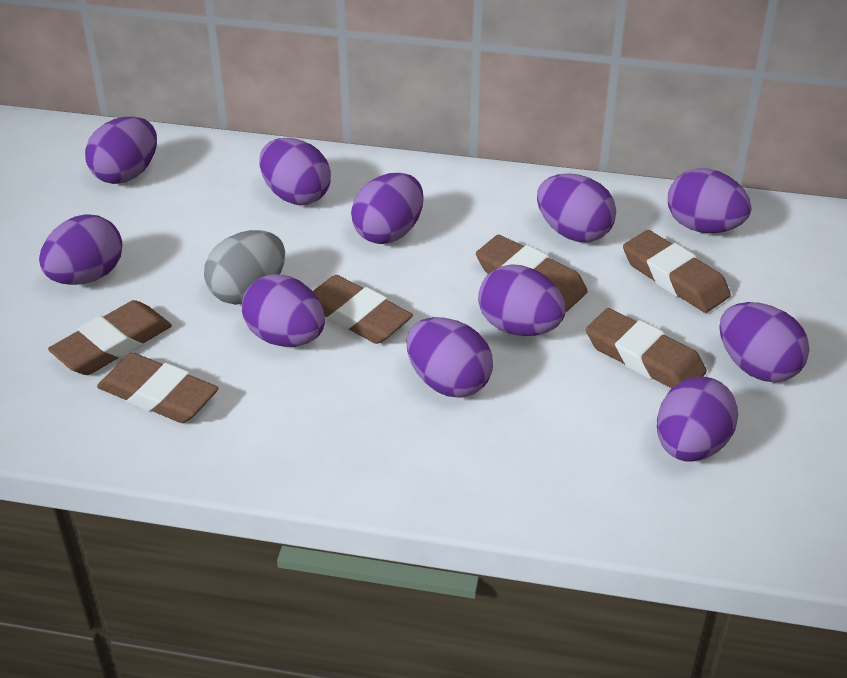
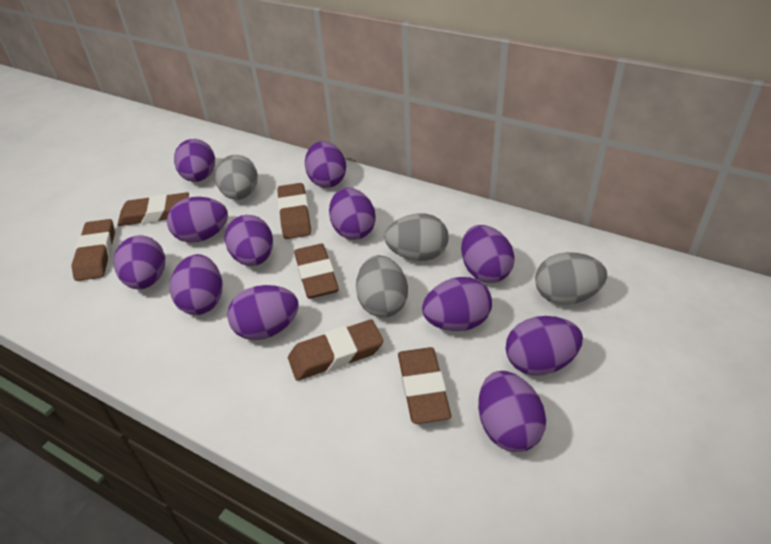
grey egg: [204,230,285,305] = 1 -> [215,155,258,200] [356,255,408,318] [385,213,448,261] [535,252,607,305] = 4
purple egg: [39,215,122,285] [85,116,157,184] [242,274,325,347] [259,138,331,205] [351,173,424,244] [406,317,493,398] [478,264,565,336] [537,173,616,242] [657,377,738,462] [668,168,751,233] [719,302,809,383] = 11 -> [114,235,165,289] [167,197,228,242] [170,254,223,315] [174,139,215,182] [225,215,273,266] [227,285,299,340] [305,141,346,188] [329,188,376,240] [422,277,492,331] [461,225,515,283] [478,371,546,452] [506,316,583,376] = 12

